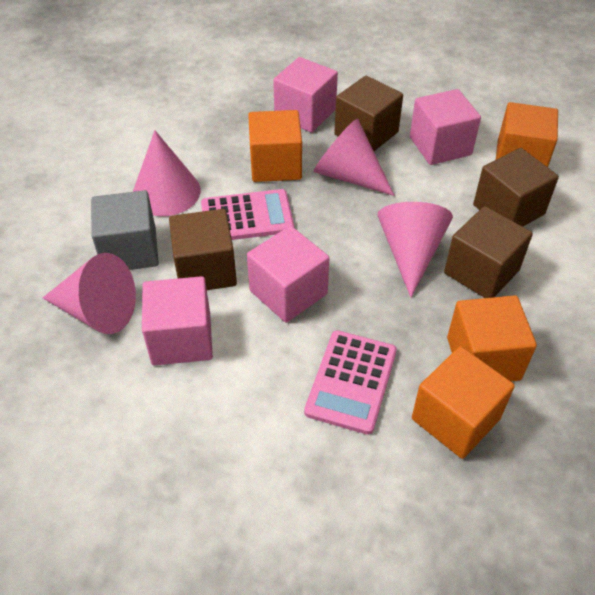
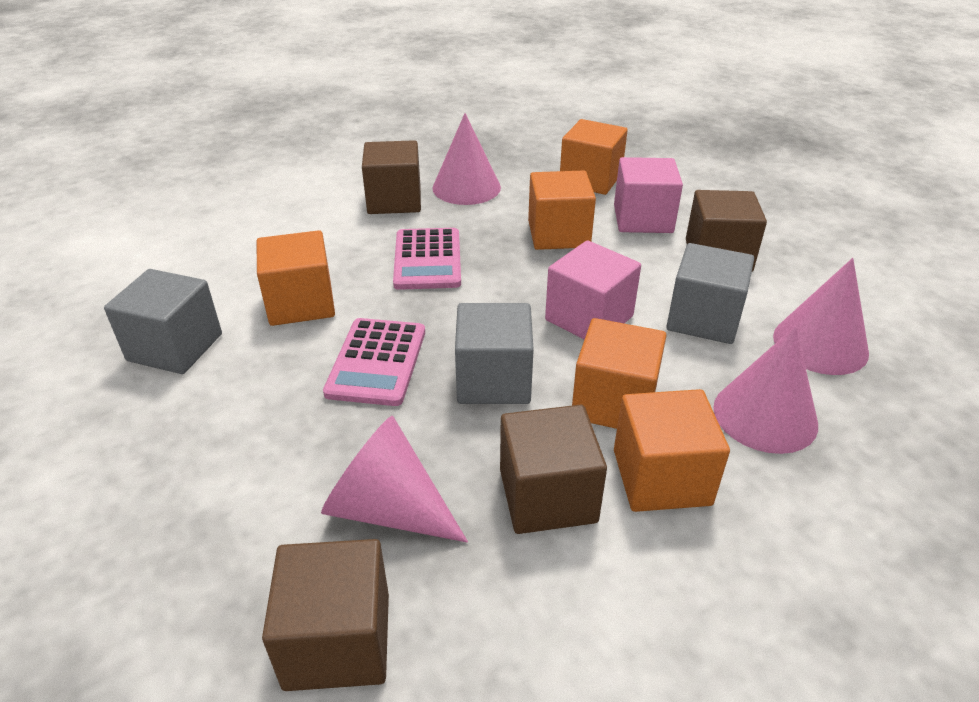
grey cube: [91,190,159,270] = 1 -> [104,269,222,374] [455,303,534,404] [666,243,754,344] = 3
orange cube: [248,110,302,182] [412,346,515,459] [447,295,537,381] [496,102,558,167] = 4 -> [256,230,335,326] [528,170,596,250] [560,119,628,195] [572,318,667,429] [614,389,730,512] = 5
pink cube: [142,276,213,365] [247,226,329,323] [273,57,338,132] [410,89,481,165] = 4 -> [545,240,641,340] [614,157,683,233] = 2

